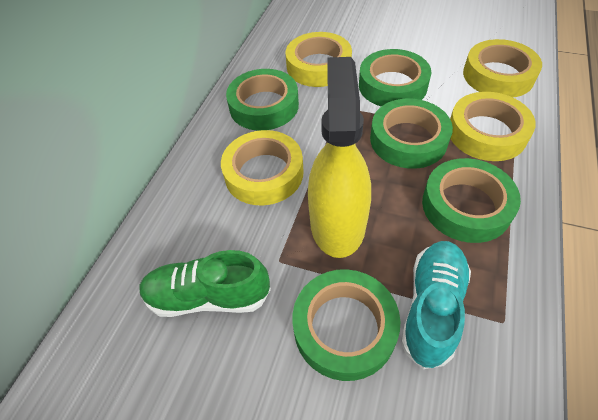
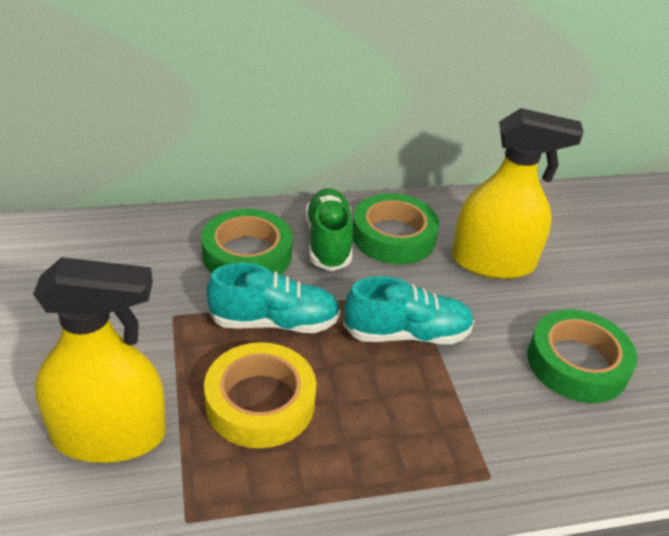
green tape: [226,69,299,131] [292,269,401,381] [359,49,431,106] [370,99,453,169] [422,158,521,243] = 5 -> [201,209,293,274] [353,194,439,264] [527,309,637,403] = 3
turquoise shoe: [401,241,471,369] = 1 -> [206,263,341,333] [343,276,474,344] = 2
yellow spray bottle: [308,57,371,258] = 1 -> [33,257,166,463] [452,108,584,279] = 2
yellow tape: [221,130,304,205] [285,32,352,87] [450,92,536,161] [463,39,542,98] = 4 -> [204,342,316,448] = 1

